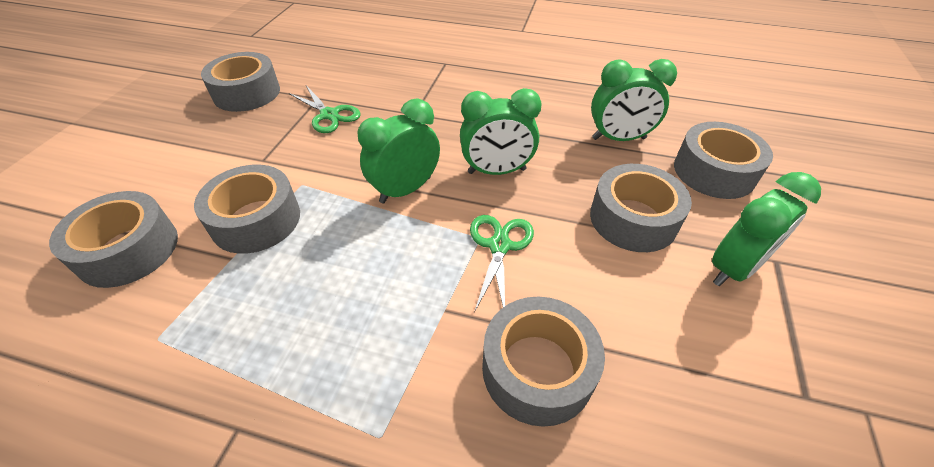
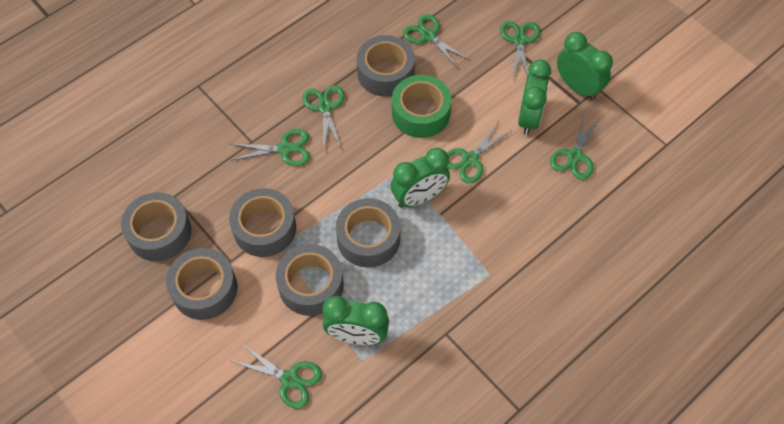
green scissors: [289,86,361,133] [470,215,534,313] = 2 -> [230,129,310,166] [231,343,322,409] [302,85,345,151] [403,14,471,70] [447,122,513,183] [500,21,540,79] [550,112,601,180] = 7
green tape: none = 0 -> [392,75,452,138] = 1

